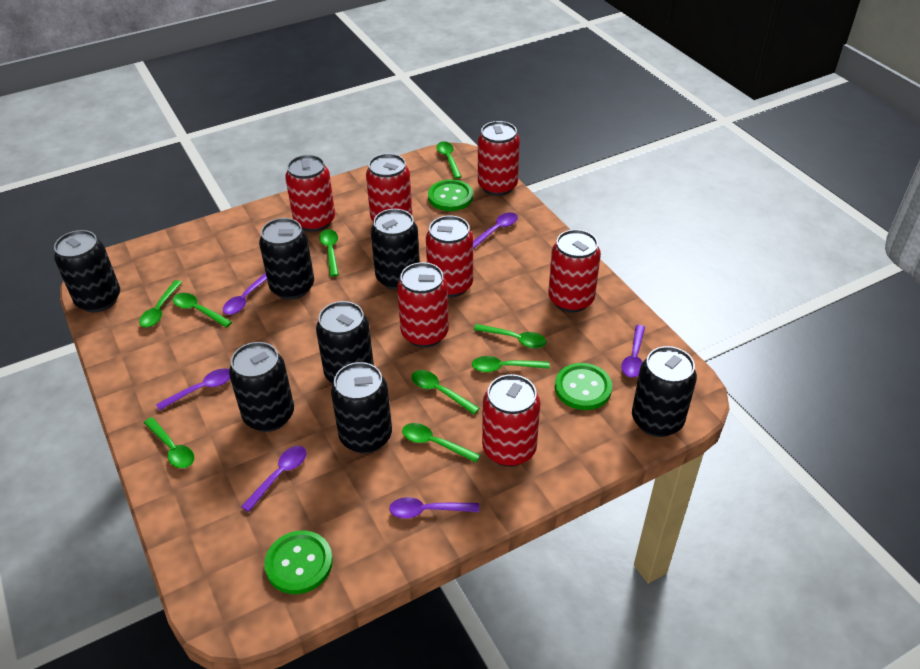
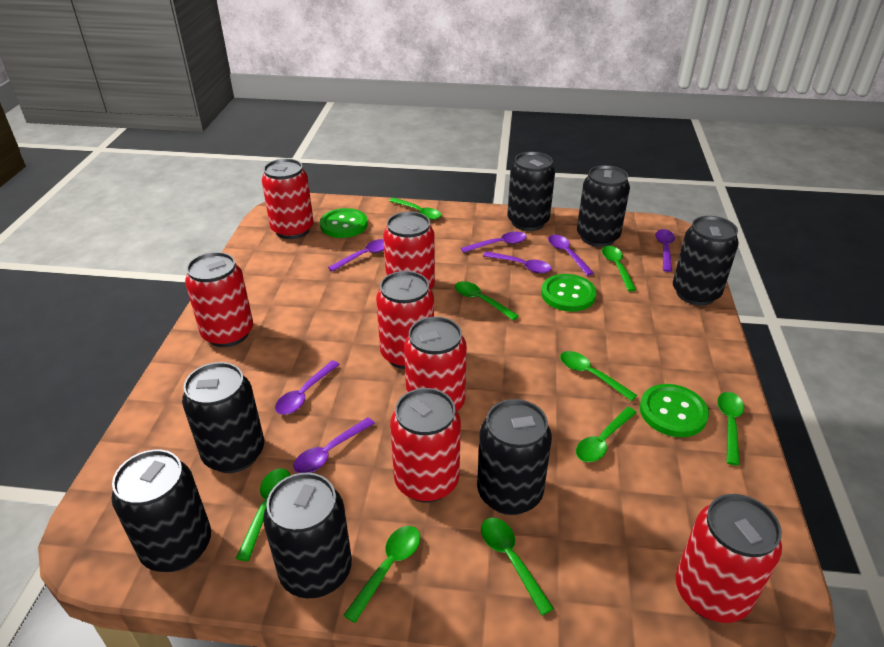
purple spoon: [156,368,230,411] [223,273,267,315] [241,446,307,512] [389,497,479,519] [473,212,518,249] [621,325,645,378] = 6 -> [275,360,340,415] [294,417,375,473] [328,239,384,272] [461,232,527,253] [483,251,552,273] [548,235,594,276] [655,229,675,272] = 7

